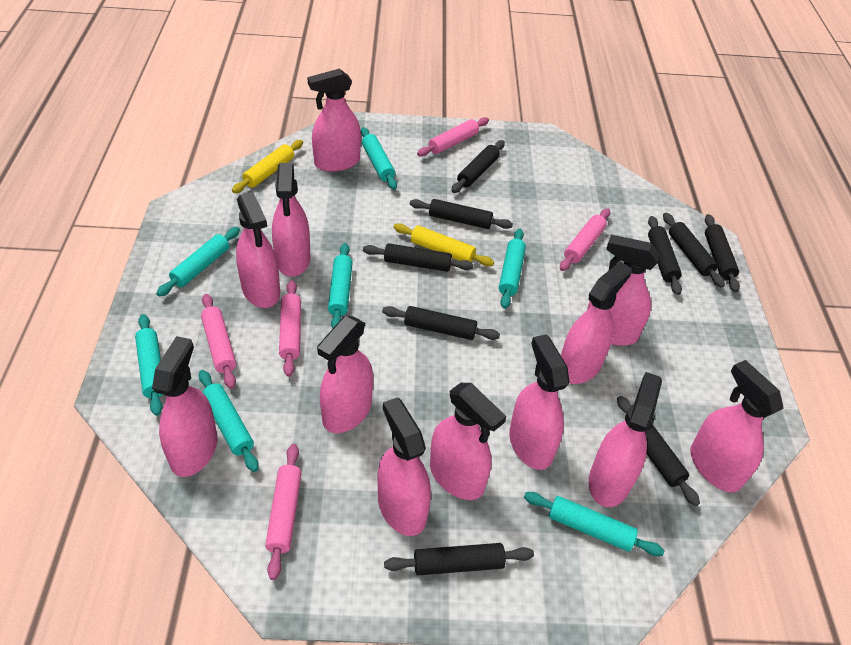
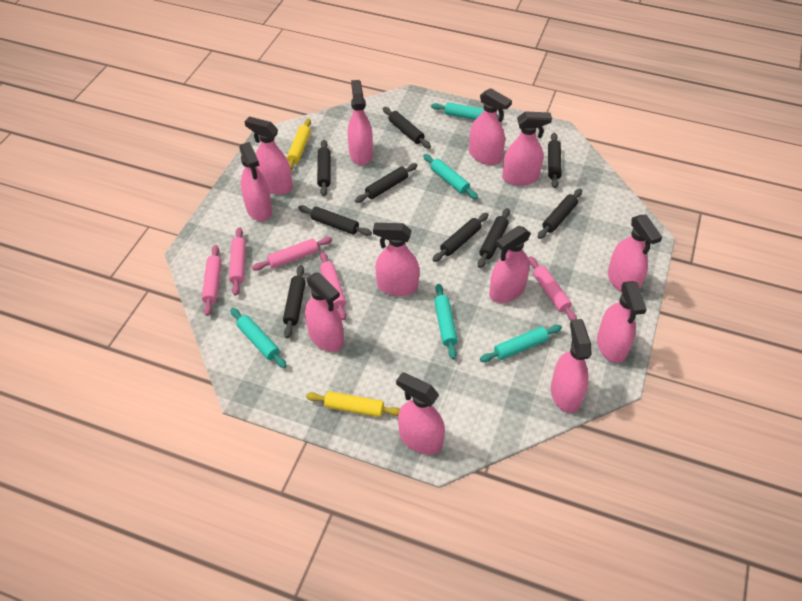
turquoise rolling pin: [135,314,163,416] [156,227,240,297] [199,370,259,472] [328,243,353,328] [361,127,397,190] [499,229,526,309] [524,492,664,556] = 7 -> [230,308,287,368] [423,154,478,199] [431,102,500,120] [434,284,458,359] [480,325,562,362] = 5

